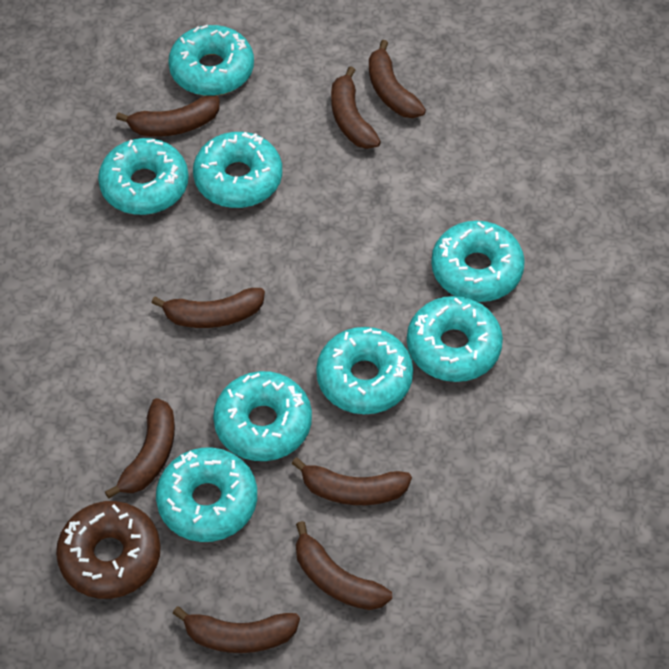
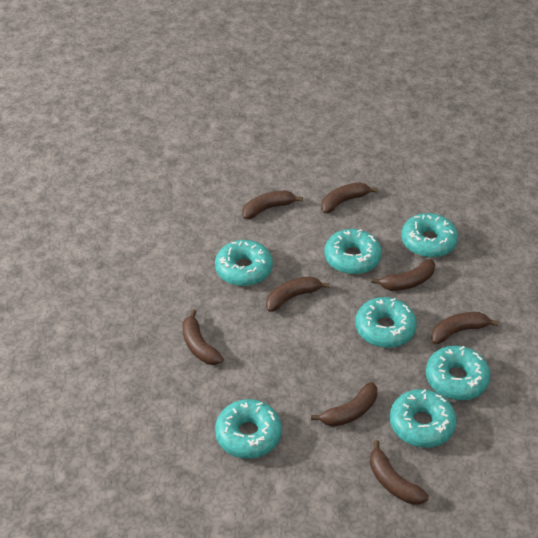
brown donut: [56,501,161,599] = 1 -> none = 0
turquoise donut: [98,138,189,215] [156,447,257,542] [168,25,254,96] [193,132,282,208] [213,371,312,461] [316,327,413,414] [407,296,503,382] [431,221,525,302] = 8 -> [215,240,273,286] [215,399,282,459] [324,229,382,275] [355,297,417,348] [390,389,457,448] [401,213,458,258] [426,346,490,400] = 7

